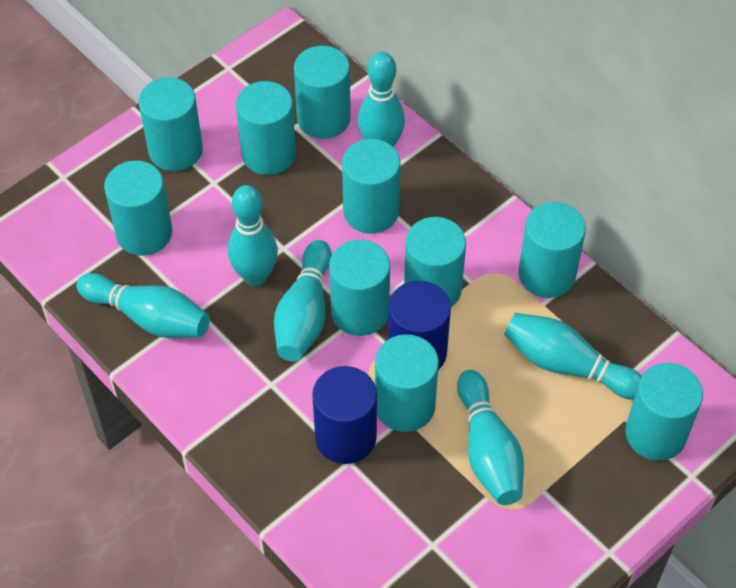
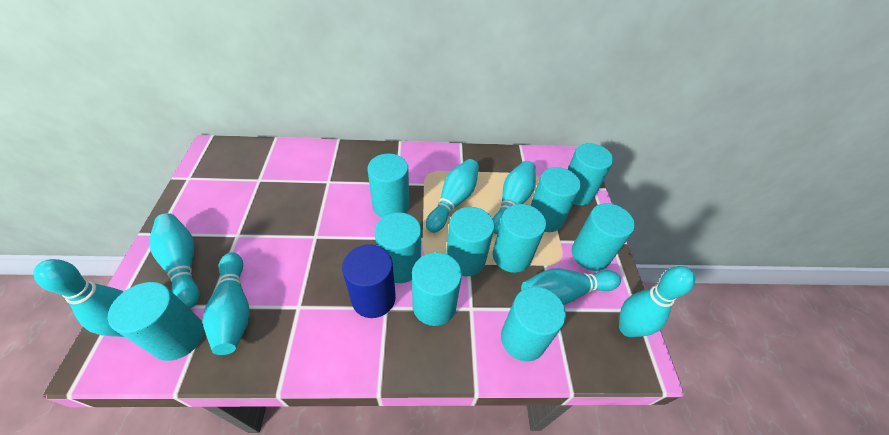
blue cylinder: [312,366,377,464] [388,281,451,370] = 2 -> [342,244,396,318] = 1
turquoise bowling pin: [77,273,210,338] [228,185,278,286] [274,240,332,362] [358,52,405,147] [457,370,524,505] [504,313,642,400] = 6 -> [33,259,124,337] [149,213,199,309] [203,252,250,355] [426,159,479,233] [493,161,536,234] [521,268,621,305] [619,266,695,337] = 7

